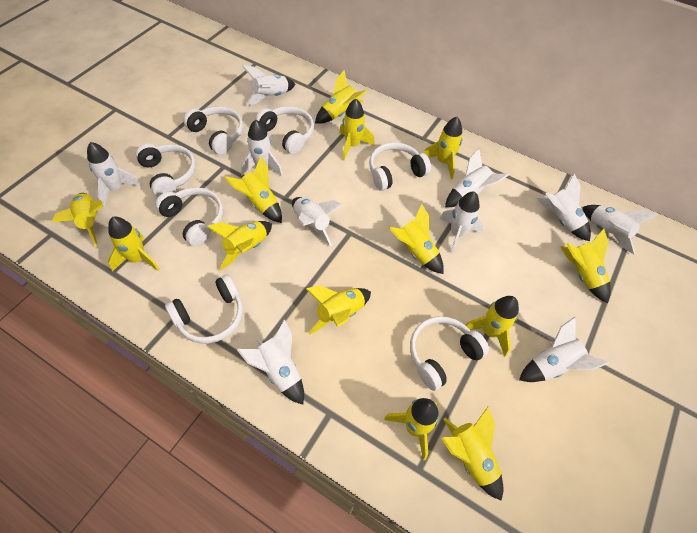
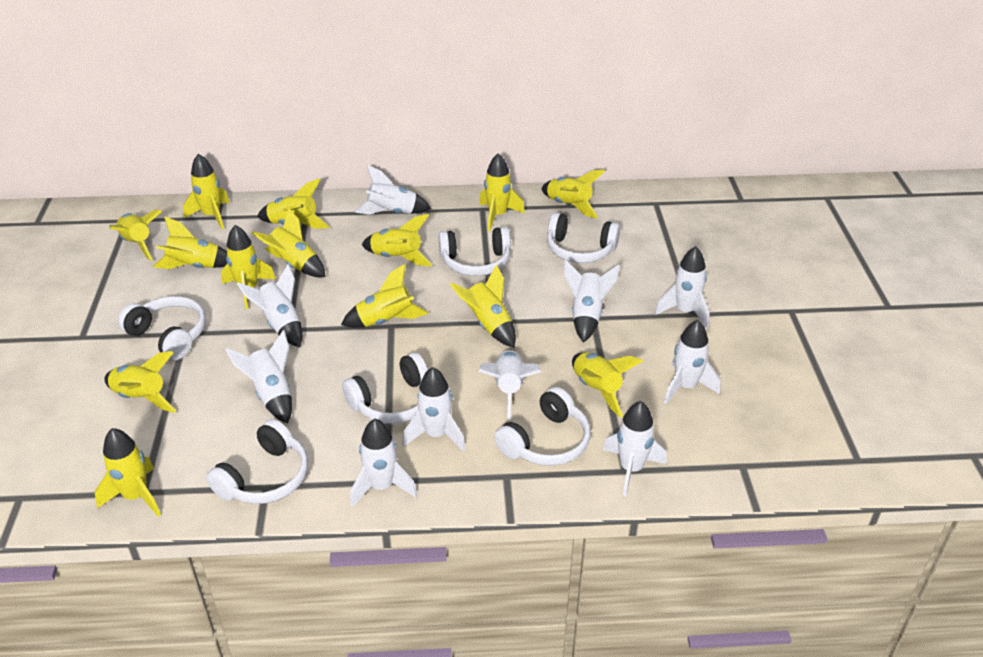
white headphones: [136,143,196,197] [155,187,223,246] [165,275,243,344] [183,106,243,155] [255,106,314,154] [369,142,431,191] [410,316,489,391] = 7 -> [118,296,206,360] [206,419,308,504] [342,352,428,424] [439,227,511,276] [494,387,590,466] [547,213,620,263] = 6
yellow rocket: [52,193,103,247] [108,217,160,271] [207,221,272,270] [224,156,282,223] [306,285,371,334] [315,70,368,124] [339,98,375,160] [384,398,439,461] [389,204,444,274] [424,117,462,179] [441,407,503,501] [465,296,519,357] [560,228,611,303] = 13 -> [95,428,161,517] [104,351,176,413] [109,210,162,261] [153,216,227,269] [183,154,230,229] [221,225,276,309] [252,208,325,277] [257,179,330,229] [341,264,429,328] [362,214,432,266] [450,264,516,348] [479,153,525,231] [541,170,605,219] [572,352,643,417] = 14

